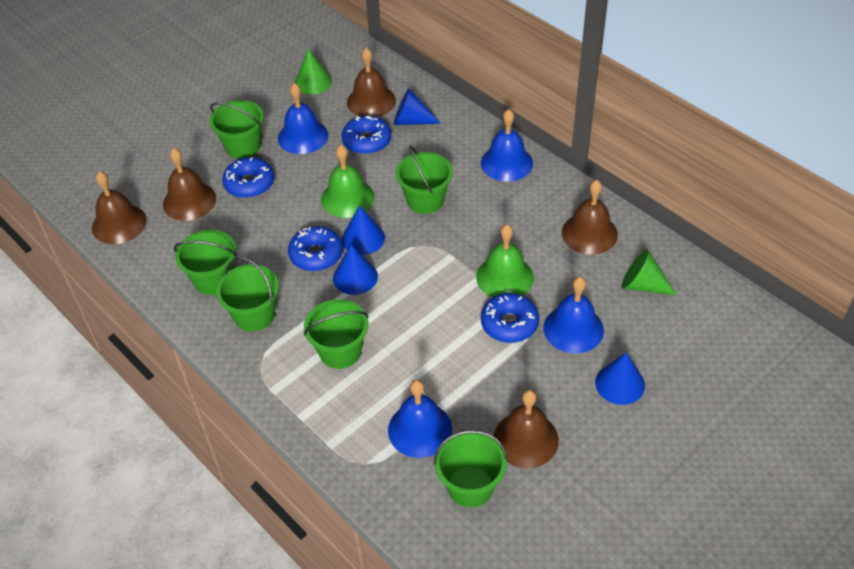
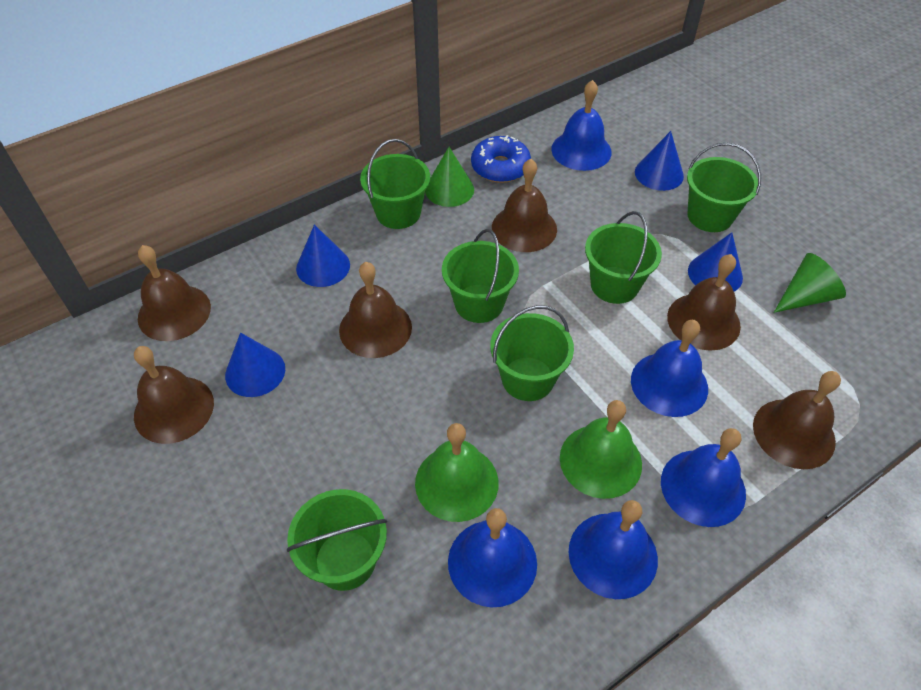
blue bell: [278,83,328,154] [388,380,452,458] [481,109,533,182] [544,277,604,353] = 4 -> [448,508,537,607] [551,80,612,171] [569,500,658,599] [631,320,708,417] [661,428,746,527] = 5
blue donut: [222,157,274,198] [288,226,343,272] [342,116,391,155] [481,293,539,343] = 4 -> [471,135,531,183] = 1
brown bell: [92,171,147,244] [163,148,216,221] [347,48,396,117] [494,390,559,468] [562,180,618,255] = 5 -> [134,346,214,444] [138,245,211,341] [339,262,412,358] [492,159,557,252] [667,254,741,350] [753,371,841,469] = 6

